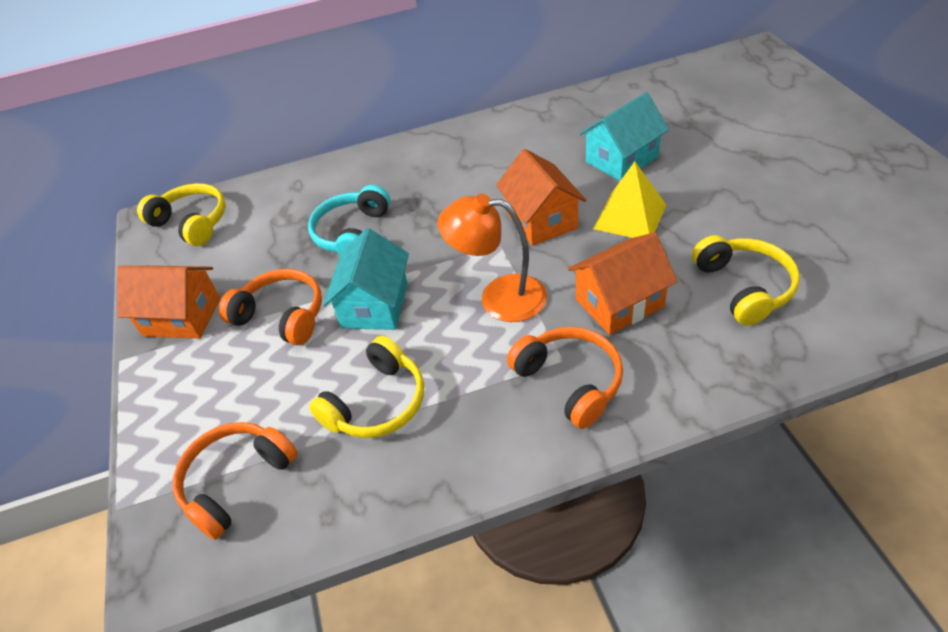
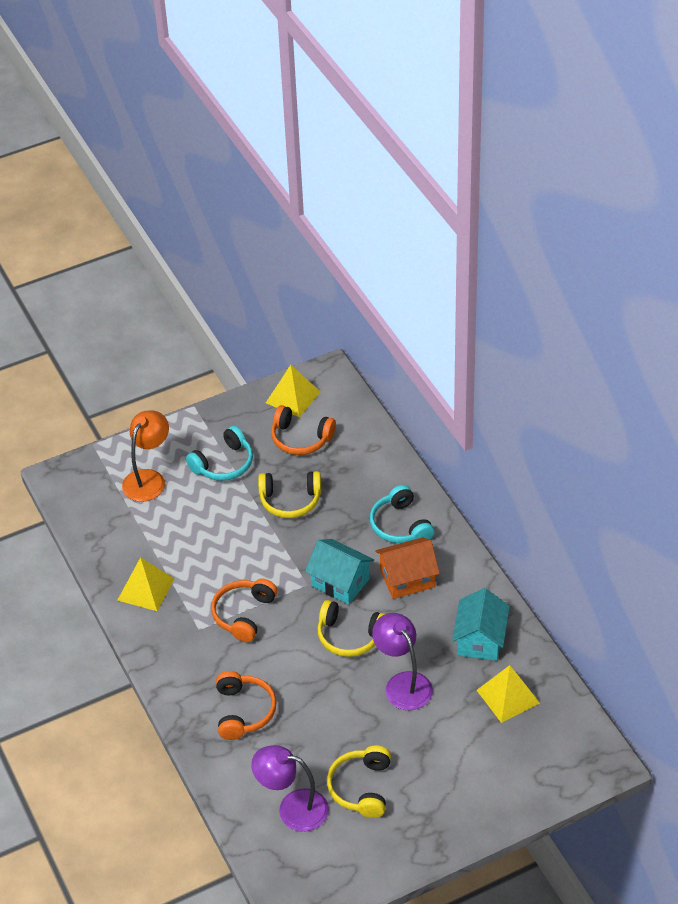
orange house: [117,266,220,339] [496,149,587,246] [568,232,678,335] = 3 -> [375,537,440,599] = 1
purple lamp: none = 0 -> [251,745,329,832] [372,613,433,710] = 2
turquoise headphones: [308,185,390,255] = 1 -> [186,426,253,481] [370,485,435,543] = 2
yellow pyramid: [593,161,666,238] = 1 -> [118,557,174,611] [266,365,320,417] [477,665,540,723] = 3

